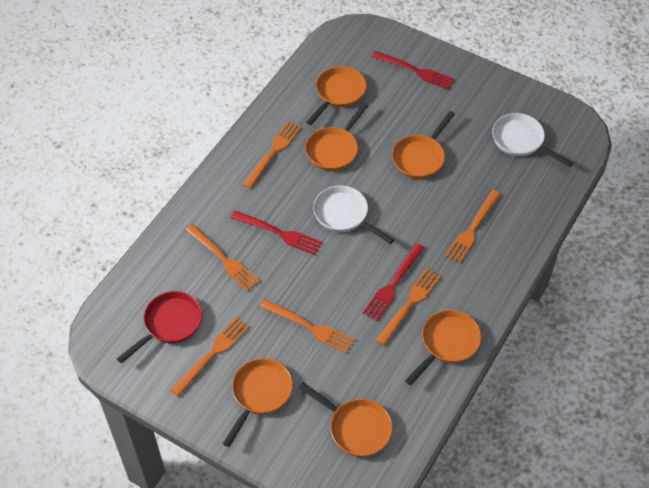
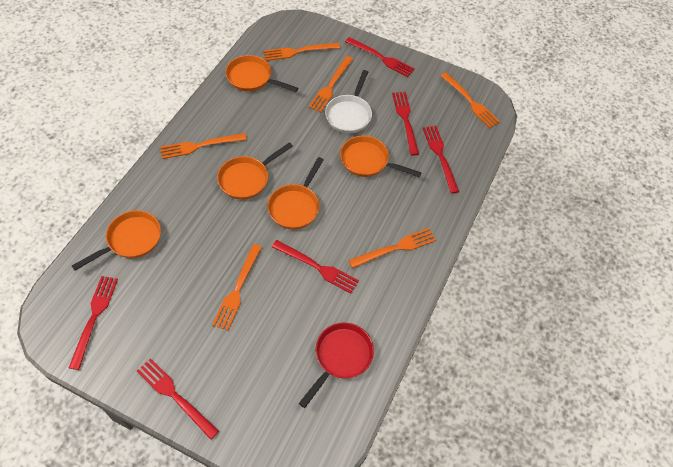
orange pan: [223,358,293,447] [299,382,393,457] [305,103,368,171] [306,66,367,125] [392,111,455,179] [405,310,481,385] = 6 -> [72,210,161,271] [217,142,293,200] [225,55,298,92] [267,157,324,229] [340,136,422,177] = 5
red fork: [230,210,322,255] [363,243,425,321] [371,51,455,90] = 3 -> [69,276,118,370] [137,358,219,440] [272,240,359,294] [345,37,415,77] [392,92,419,156] [423,125,459,194] = 6
white pan: [313,185,394,244] [492,113,573,167] = 2 -> [325,70,372,133] = 1

